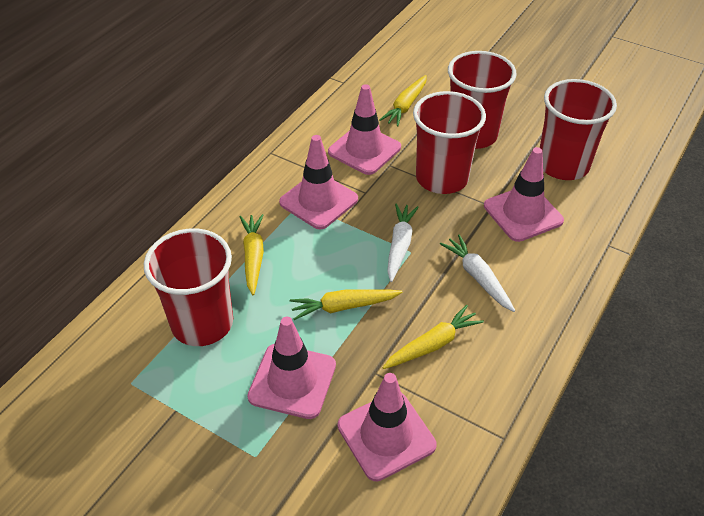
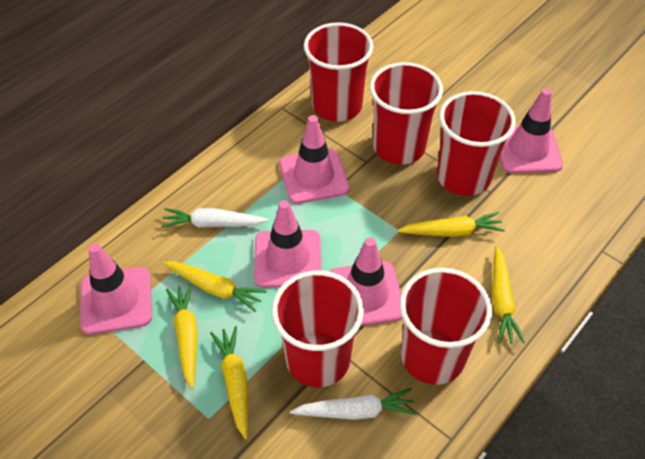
red cup: [144,229,233,346] [413,91,486,194] [448,51,517,149] [540,79,617,180] = 4 -> [272,270,364,387] [304,22,374,122] [370,62,443,165] [400,268,492,385] [437,91,516,196] = 5
yellow carrot: [240,214,264,295] [290,289,403,320] [379,75,427,127] [382,305,484,369] = 4 -> [163,262,267,312] [166,284,198,389] [210,326,248,440] [397,212,505,237] [492,246,525,344] = 5

